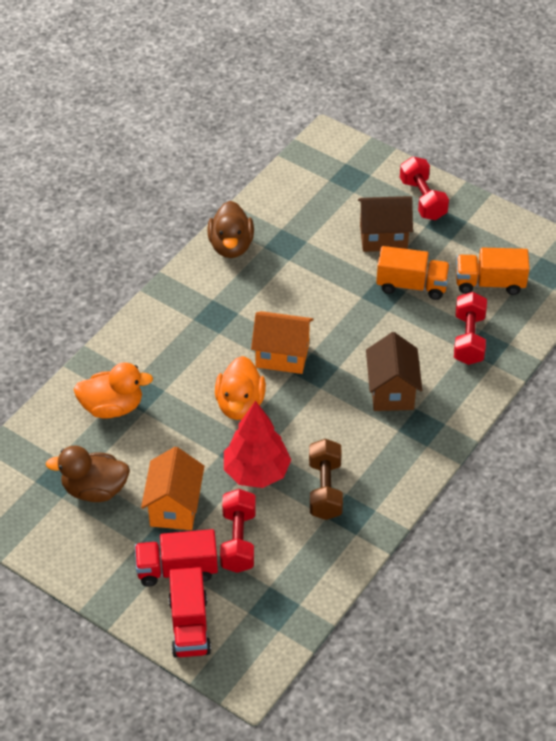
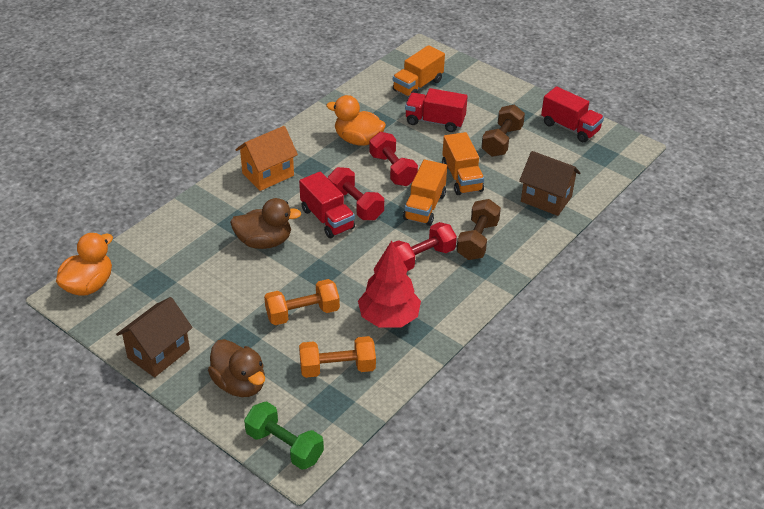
brown dumbbell: [309,439,343,520] = 1 -> [456,199,501,260] [481,105,525,157] = 2
green dumbbell: none = 0 -> [244,401,324,470] = 1
orange dumbbell: none = 0 -> [264,279,340,325] [299,336,376,378] = 2
orange house: [141,447,204,530] [251,311,314,374] = 2 -> [235,126,298,191] = 1
orange truck: [376,246,450,300] [456,247,530,295] = 2 -> [393,45,445,97] [403,160,447,226] [442,132,484,195] = 3
red truck: [135,529,218,587] [168,567,211,658] = 2 -> [299,171,355,238] [405,88,468,132] [541,86,604,142] = 3

